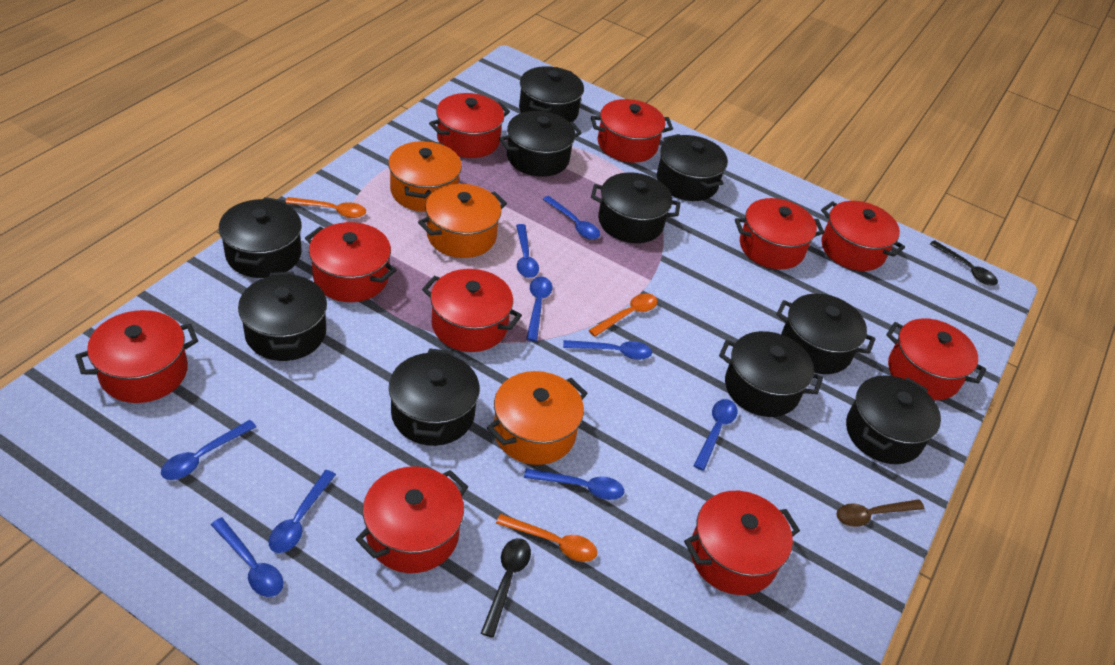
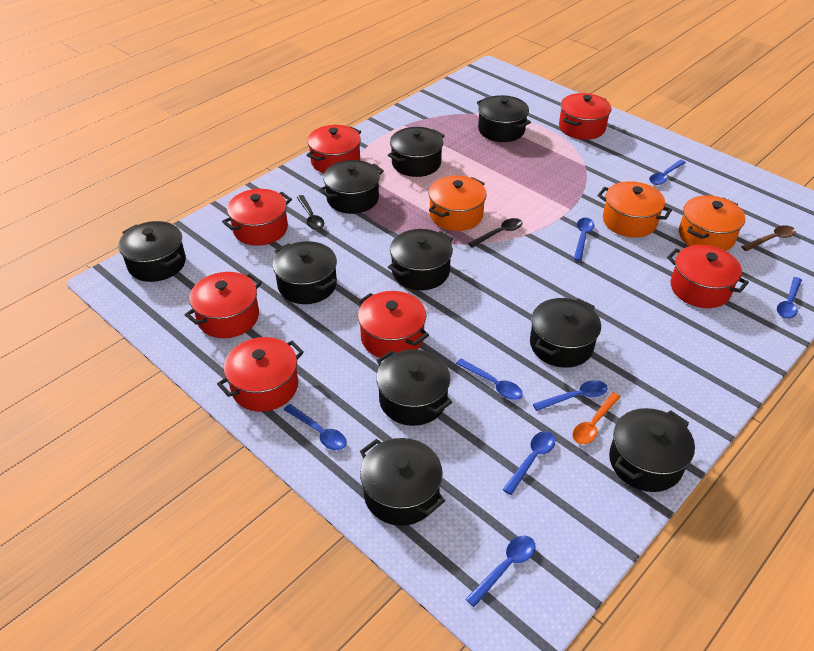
blue spoon: [161,420,256,480] [211,518,284,597] [268,470,336,553] [516,224,539,278] [524,468,624,500] [526,277,552,341] [543,196,600,240] [563,340,652,360] [693,399,738,471] = 9 -> [283,404,347,450] [456,359,523,400] [466,536,536,607] [503,431,555,495] [533,380,607,411] [574,218,594,261] [649,160,686,185] [777,277,802,319] = 8
orange spoon: [286,197,366,218] [496,514,597,562] [589,293,658,337] = 3 -> [573,392,620,444] = 1
red pot: [75,310,198,403] [305,222,396,302] [356,466,468,573] [422,269,522,352] [429,93,510,158] [591,99,673,163] [684,491,800,595] [735,198,824,269] [821,201,905,271] [886,318,986,400] = 10 -> [185,272,262,338] [217,337,304,412] [222,189,292,246] [307,125,361,173] [357,291,429,358] [559,93,611,140] [667,245,749,308] = 7

